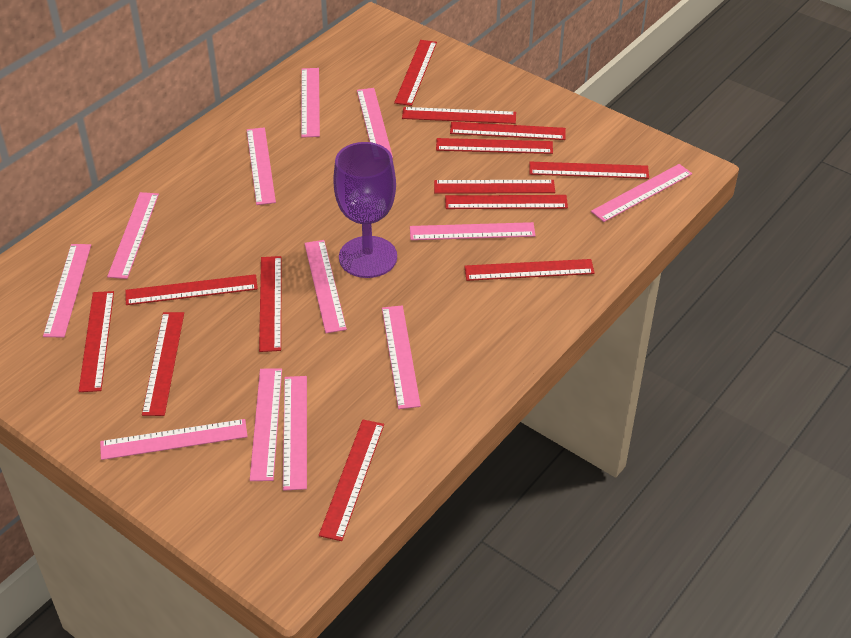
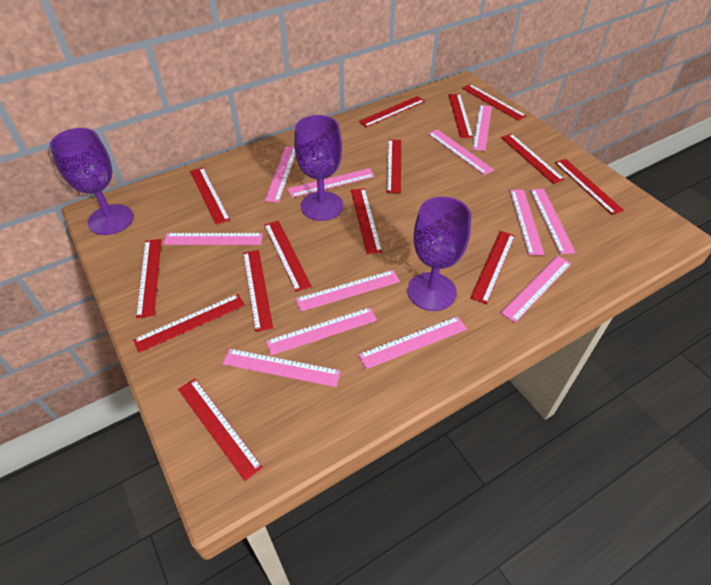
purple goblet: [333,142,397,278] = 1 -> [50,128,133,235] [294,115,343,221] [408,196,471,311] = 3
red ruler: [79,291,114,392] [125,274,258,305] [142,312,184,416] [259,256,282,352] [319,419,384,541] [394,40,437,106] [402,107,516,124] [434,180,555,194] [436,138,553,154] [445,195,568,209] [450,122,566,140] [464,259,595,281] [529,162,649,179] = 13 -> [133,294,245,353] [136,239,161,318] [178,378,263,481] [190,167,230,225] [243,250,273,332] [264,221,312,292] [351,188,382,254] [358,96,425,127] [386,139,401,193] [449,94,473,138] [462,84,526,121] [470,231,515,304] [501,134,565,184] [555,159,624,215] = 14

